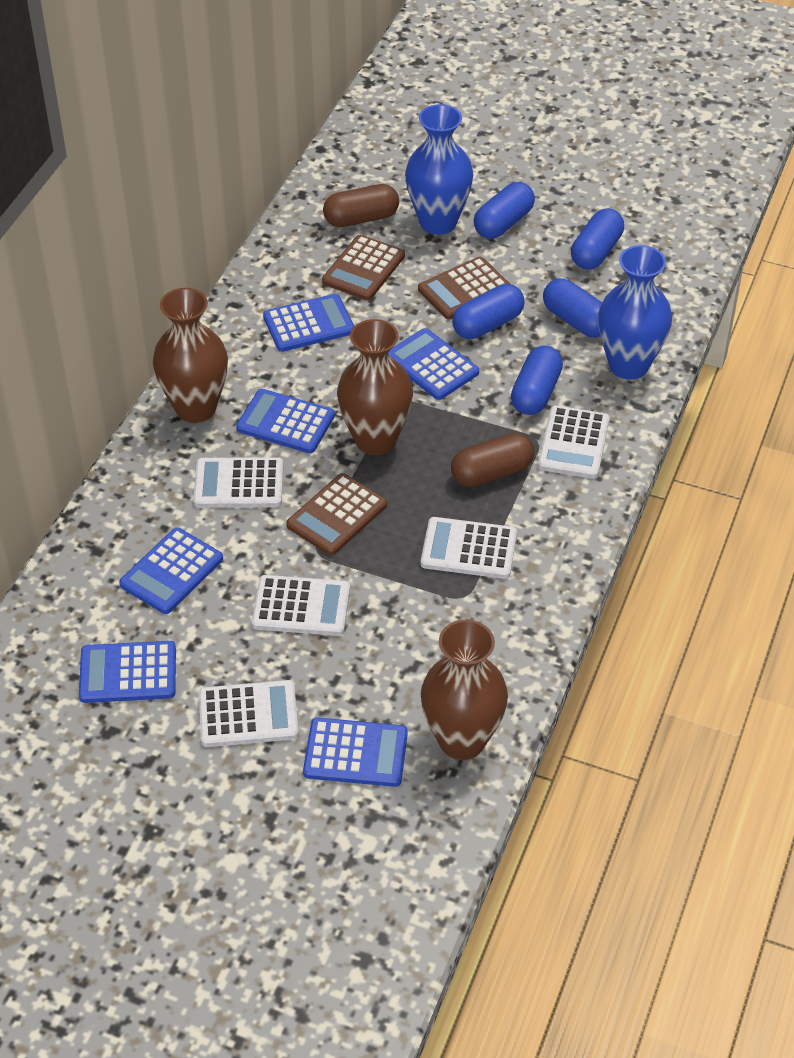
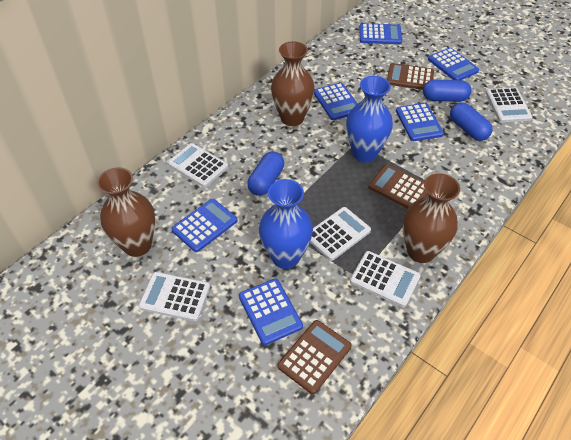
blue capsule: [452,284,525,339] [474,182,535,239] [511,346,563,415] [543,278,602,338] [571,208,624,270] = 5 -> [247,152,284,196] [423,79,472,102] [450,102,493,141] = 3
brown capsule: [323,184,399,227] [451,433,534,487] = 2 -> none = 0

